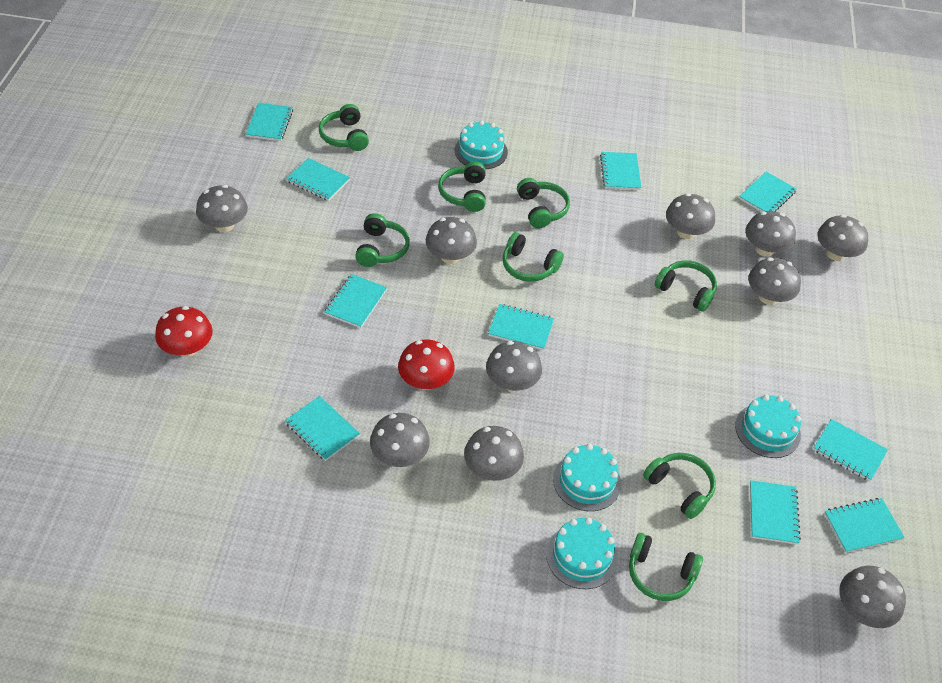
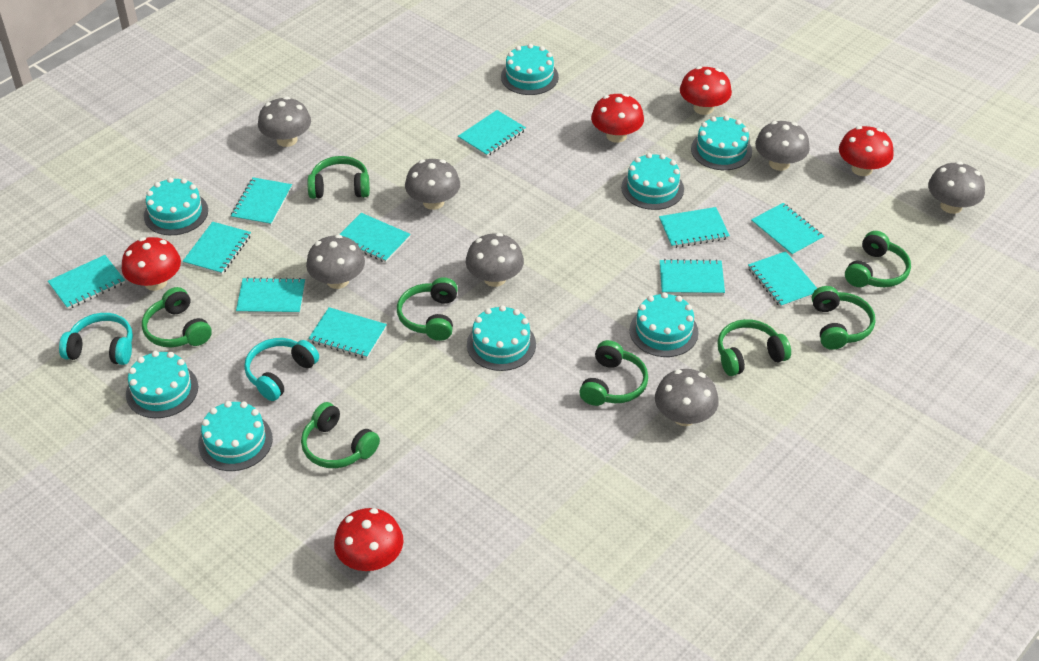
grey mushroom: [196,185,248,232] [370,413,430,467] [426,217,477,264] [464,426,524,481] [486,341,542,391] [666,193,715,239] [745,211,796,257] [748,257,801,305] [817,214,868,261] [839,566,906,628] = 10 -> [258,97,311,147] [306,235,365,289] [405,159,460,210] [466,233,524,287] [655,369,719,426] [755,121,810,171] [928,161,985,214] = 7
red mushroom: [155,306,213,357] [398,339,455,390] = 2 -> [122,237,181,291] [334,508,403,571] [591,94,644,143] [680,66,732,115] [839,126,894,176] = 5
turquoise cake: [455,120,508,169] [546,517,618,589] [553,444,621,511] [735,395,801,458] = 4 -> [126,351,198,418] [144,177,208,235] [198,401,273,471] [467,305,536,371] [501,44,559,95] [621,153,684,210] [629,292,699,357] [691,115,752,170] = 8
turquoise headphones: none = 0 -> [59,313,133,365] [244,338,319,401] = 2
turquoise notebook: [246,103,293,141] [285,396,360,461] [286,158,350,201] [324,274,387,328] [488,304,554,350] [600,152,641,190] [739,172,797,212] [750,480,801,545] [813,419,888,481] [824,498,905,553] = 10 -> [48,255,125,309] [183,222,251,275] [231,177,292,226] [236,277,305,314] [308,307,387,359] [339,213,411,263] [458,110,526,157] [659,207,730,248] [660,259,725,295] [748,251,817,307] [751,203,824,256] = 11

